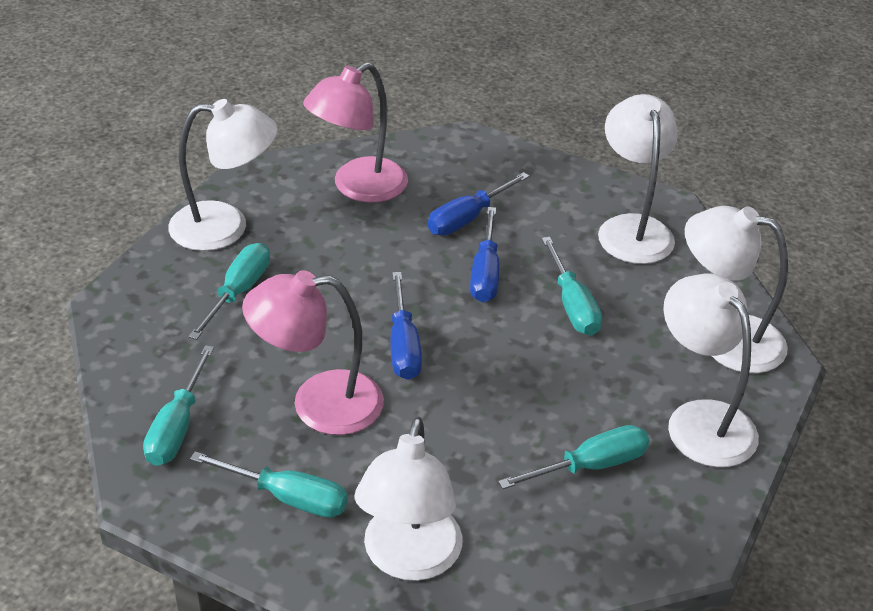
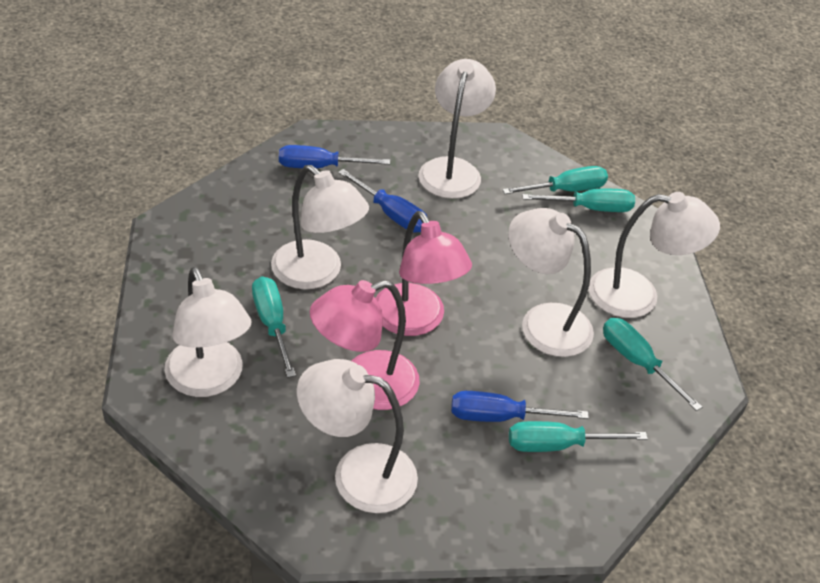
white lamp: [168,99,278,251] [355,417,463,581] [598,94,678,264] [663,273,759,467] [685,206,788,373] = 5 -> [164,267,251,397] [271,165,369,289] [297,359,418,513] [418,59,496,199] [508,208,594,357] [589,192,720,318] = 6

